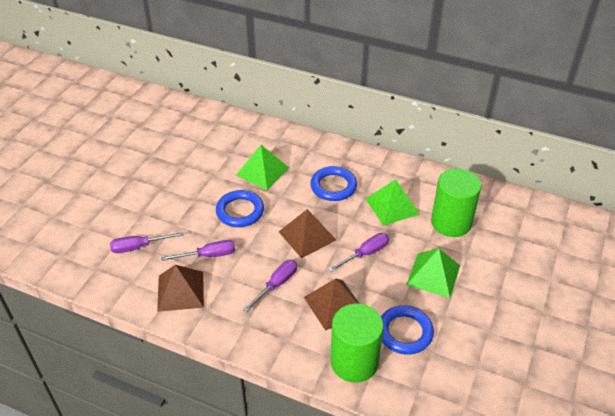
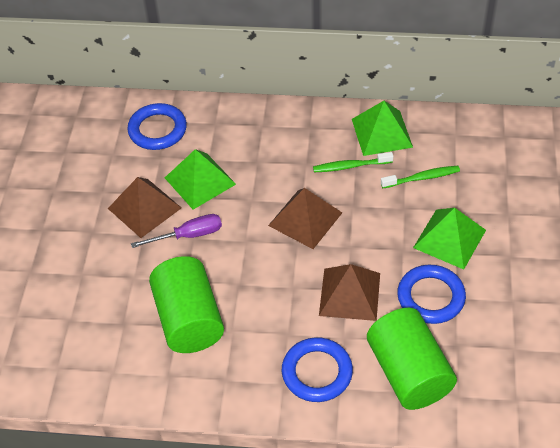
green toothbrush: none = 0 -> [313,152,393,172] [381,166,460,188] = 2
purple screwdriver: [110,232,184,253] [161,240,235,261] [243,260,297,312] [328,233,389,272] = 4 -> [131,214,222,248] = 1

